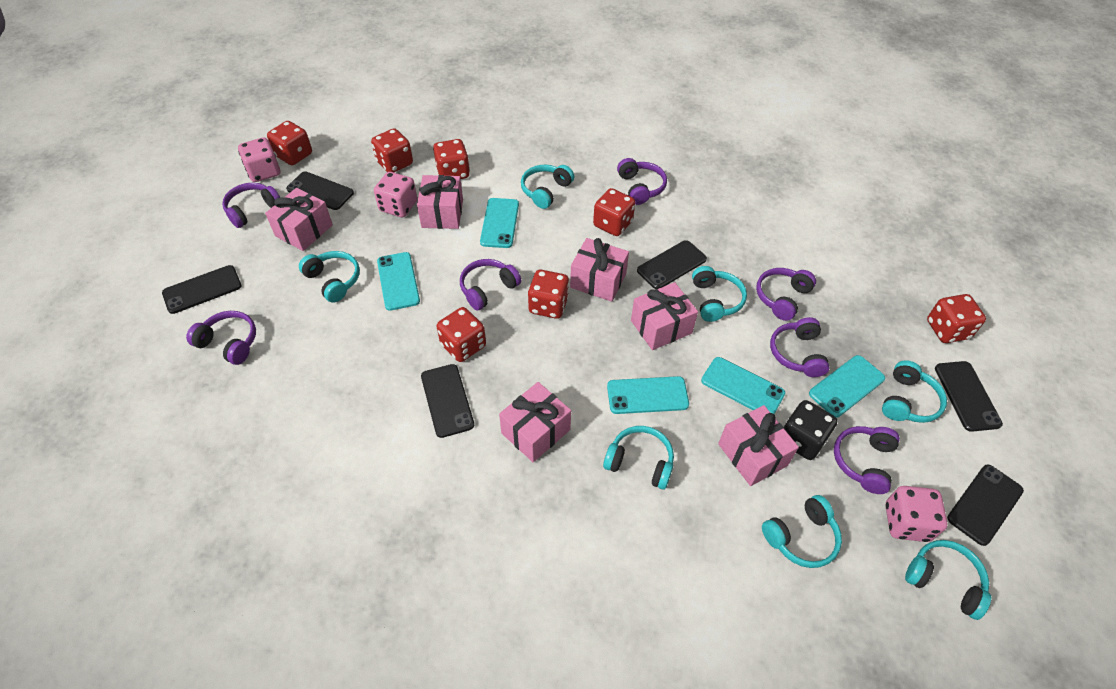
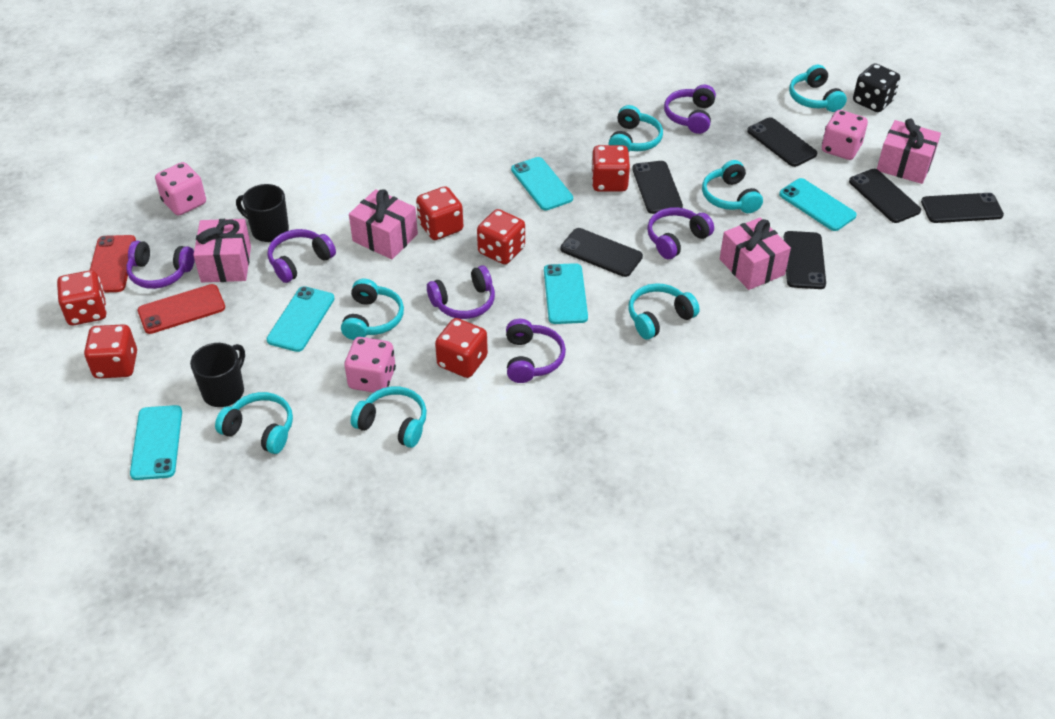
black mug: none = 0 -> [190,343,245,407] [236,184,289,242] = 2
pink gift: [265,188,333,251] [417,175,463,229] [499,382,571,462] [570,238,629,302] [631,282,698,350] [718,405,799,486] = 6 -> [193,219,251,282] [349,189,418,259] [720,217,791,290] [877,118,941,184] = 4
purple headphones: [186,311,256,365] [222,183,281,228] [460,259,521,311] [617,158,667,205] [756,268,816,321] [770,317,830,377] [834,426,900,494] = 7 -> [126,241,195,289] [268,229,336,283] [427,265,495,319] [506,319,566,383] [647,207,714,259] [664,85,716,134] = 6
red dice: [267,121,312,165] [371,128,413,172] [433,139,470,179] [437,307,486,362] [528,270,569,319] [593,188,635,236] [927,294,986,343] = 7 -> [57,270,107,325] [84,324,137,378] [416,186,463,240] [435,318,488,378] [477,209,525,264] [591,145,630,192] = 6
red phone: none = 0 -> [90,235,136,293] [138,284,225,334] = 2

